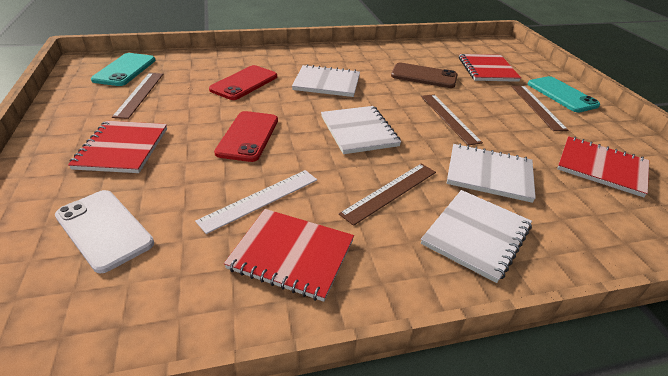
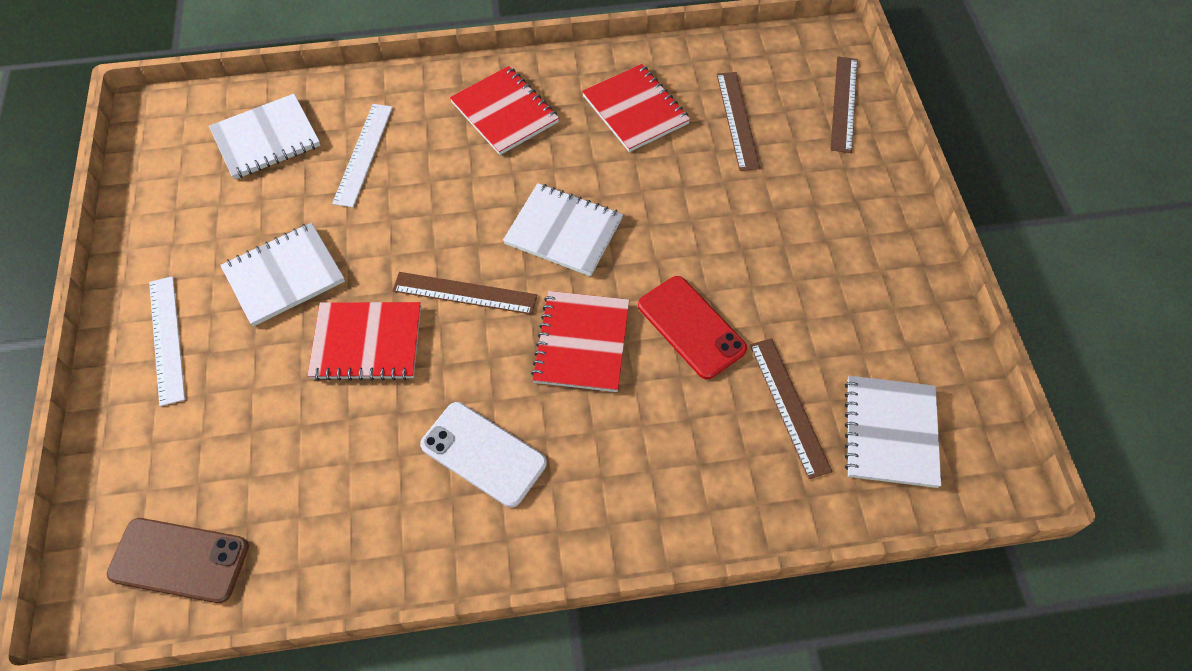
red phone: [209,65,277,100] [214,111,278,162] = 2 -> [638,276,747,379] = 1
turquoise phone: [91,53,156,86] [528,76,600,113] = 2 -> none = 0
white ruler: [195,170,317,234] = 1 -> [149,276,185,406] [332,104,393,207] = 2

